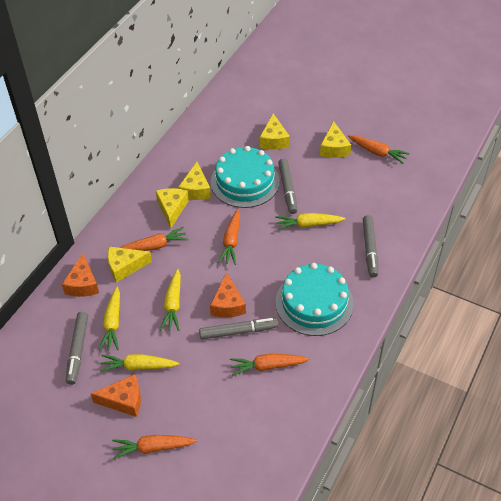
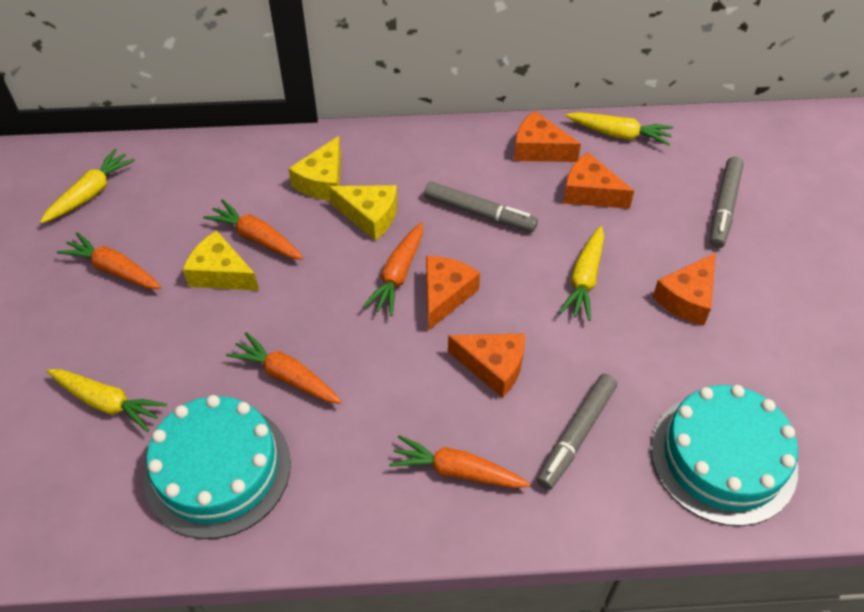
grey marker: [66,312,88,385] [199,318,278,339] [278,158,297,214] [363,215,378,278] = 4 -> [424,182,538,232] [537,374,617,490] [710,157,744,248] = 3
orange cheese: [62,253,99,297] [91,374,141,417] [210,272,246,318] = 3 -> [426,256,480,331] [448,334,525,398] [514,111,581,162] [563,152,634,209] [653,253,716,325] = 5
yellow cheese: [108,247,152,283] [156,188,189,228] [178,162,211,200] [260,114,290,150] [320,121,351,158] = 5 -> [183,231,259,291] [288,136,341,201] [329,185,397,241] = 3

